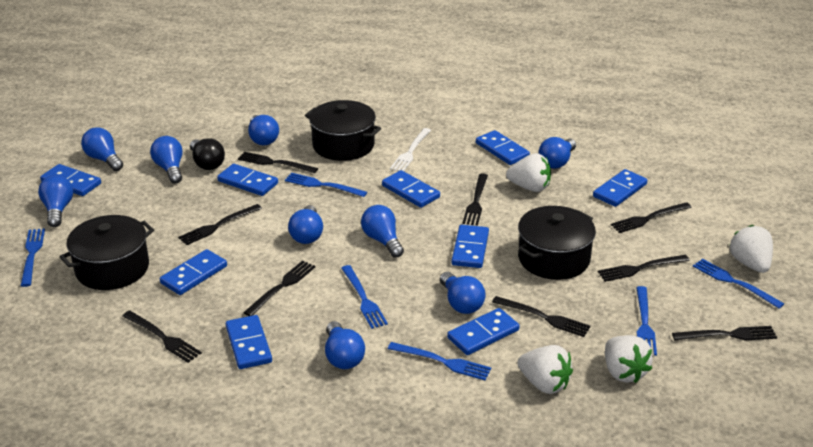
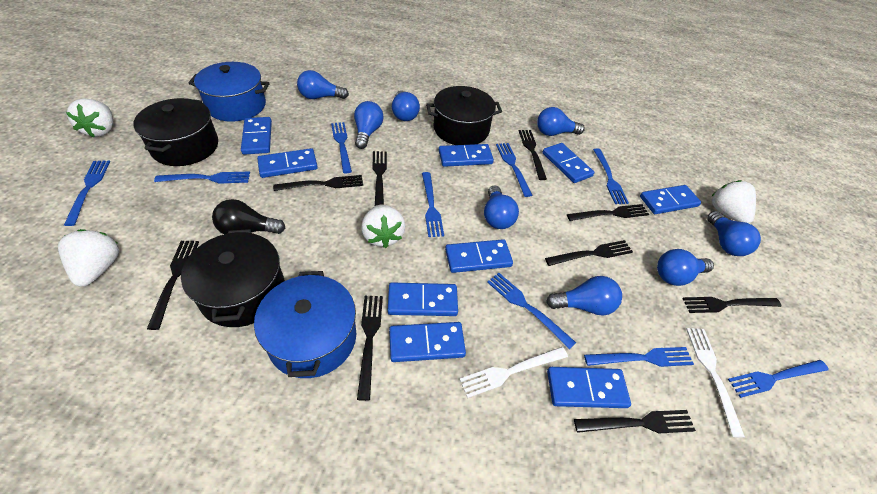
blue fork: [21,228,45,287] [285,173,367,197] [341,265,388,329] [388,342,491,380] [636,286,657,356] [693,259,784,309] = 6 -> [64,160,110,226] [154,171,250,184] [331,122,352,173] [422,172,444,237] [487,273,576,349] [496,143,533,197] [584,347,694,367] [593,148,629,204] [728,360,829,398] = 9
blue light bulb: [38,175,73,227] [81,127,123,171] [150,136,183,184] [248,115,279,145] [288,205,323,244] [325,321,365,369] [361,205,404,258] [440,272,486,314] [538,137,576,169] = 9 -> [297,70,349,99] [354,101,384,149] [392,90,420,121] [484,185,519,229] [537,107,585,136] [546,276,622,316] [657,249,714,286] [707,211,761,256] = 8
blue pot: none = 0 -> [189,62,270,122] [254,271,356,378] = 2
white fork: [390,128,431,171] = 1 -> [459,347,568,398] [686,328,745,438] = 2

